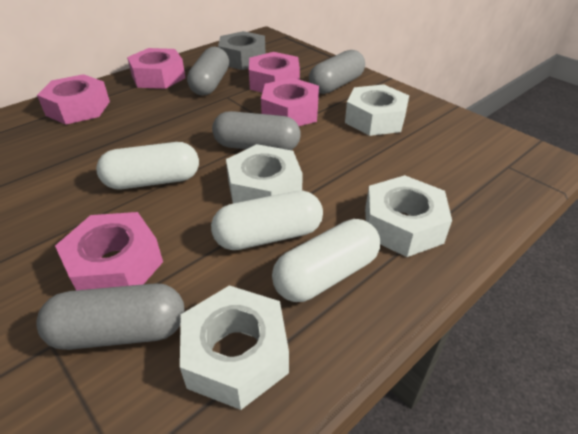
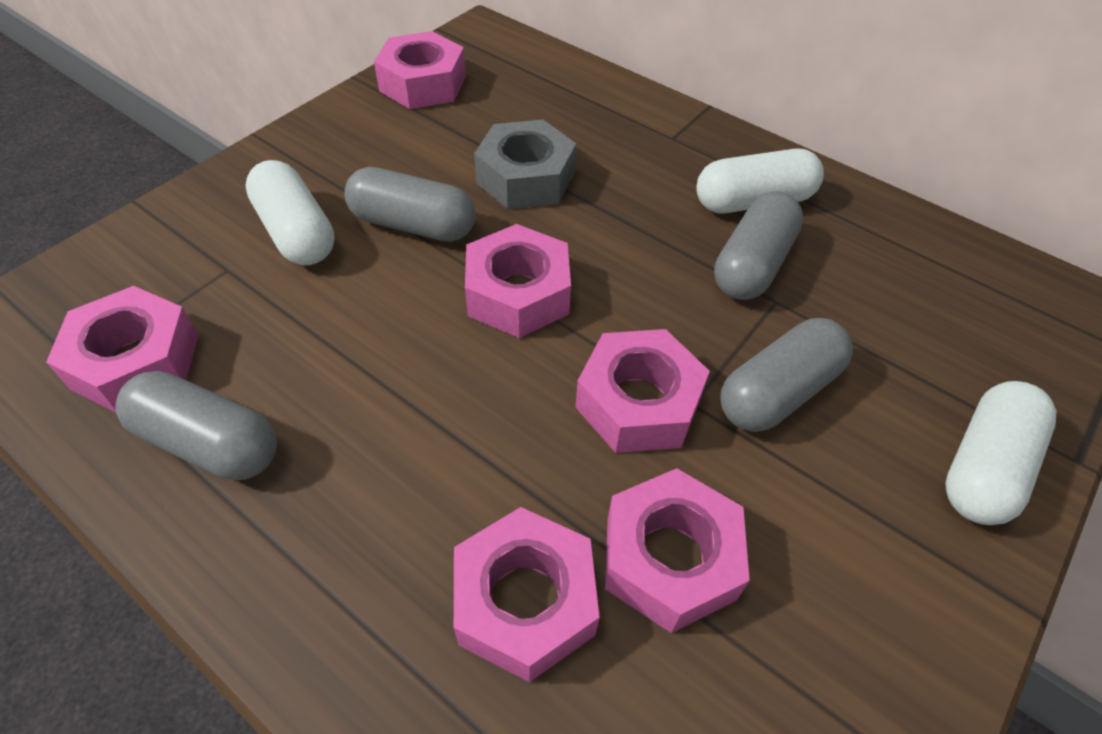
pink nut: [37,74,110,125] [55,212,163,290] [127,48,186,89] [249,52,300,92] [261,78,319,126] = 5 -> [46,286,199,412] [374,31,466,109] [454,507,600,682] [465,224,571,338] [575,329,710,453] [605,468,750,633] = 6
white nut: [180,285,289,410] [226,144,303,203] [345,84,409,136] [365,175,452,257] = 4 -> none = 0

